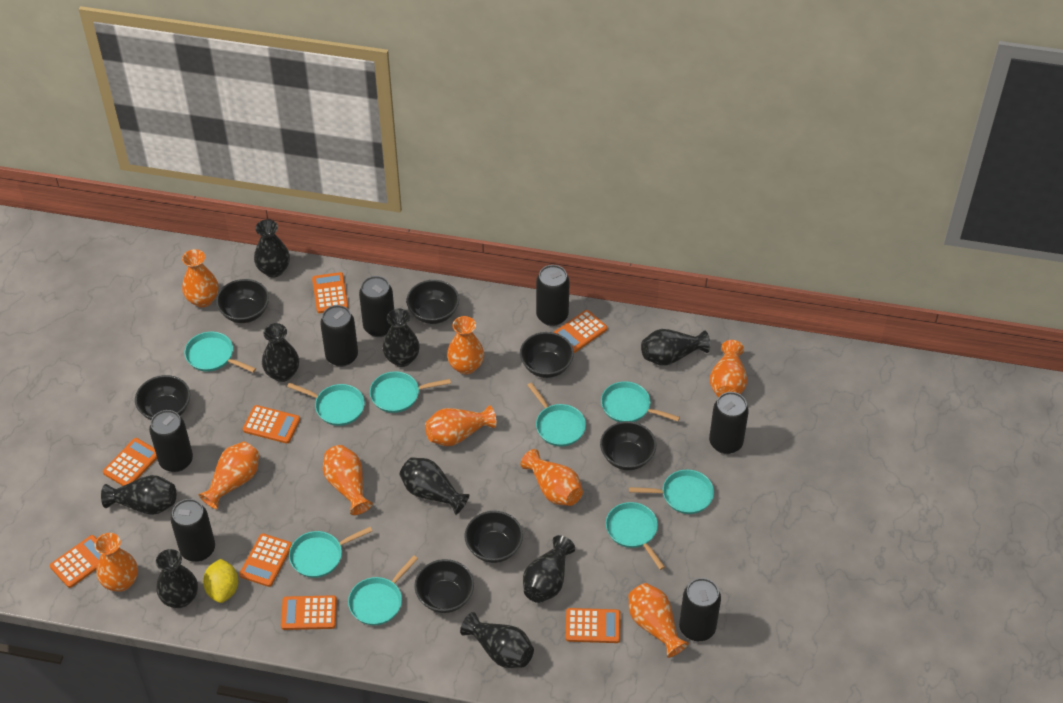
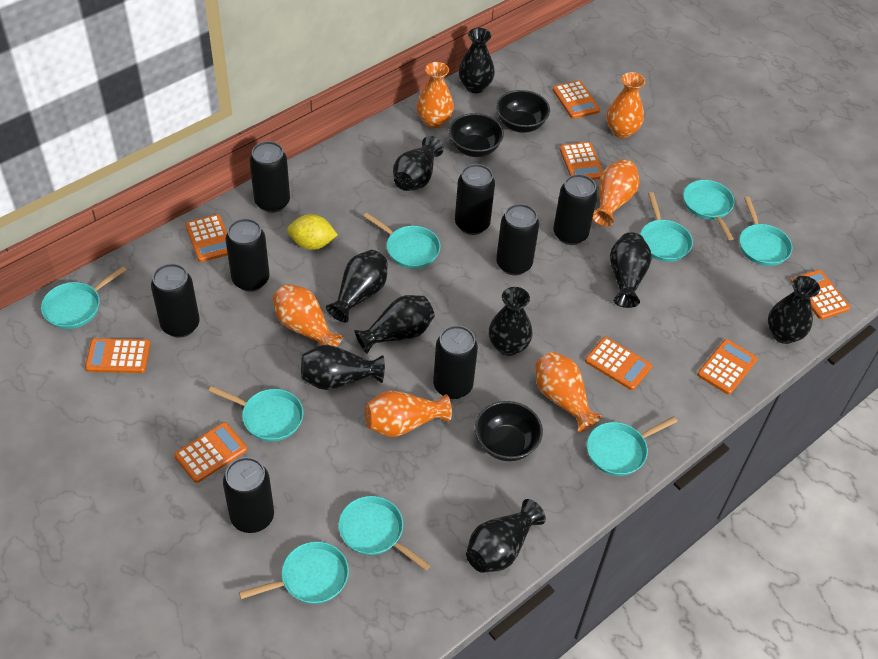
black bowl: [135,375,190,420] [216,279,269,323] [406,280,459,324] [414,559,474,613] [465,511,523,563] [520,332,574,378] [600,421,656,470] = 7 -> [449,113,504,157] [475,401,543,461] [496,90,550,133] = 3
black can: [149,410,193,472] [171,499,215,562] [320,305,358,367] [359,276,394,337] [536,265,570,326] [679,578,721,641] [709,392,749,454] = 7 -> [151,264,200,338] [223,457,274,533] [226,218,269,291] [250,141,290,213] [433,325,478,399] [455,164,495,235] [496,204,539,276] [553,174,597,245] = 8
orange vase: [95,533,138,592] [182,249,219,307] [198,441,260,509] [323,445,373,515] [425,405,497,446] [447,316,484,375] [521,449,583,506] [628,583,689,658] [710,340,747,398] = 9 -> [273,284,343,347] [365,391,452,437] [416,62,454,128] [535,352,602,432] [592,159,640,227] [607,72,645,138] = 6

